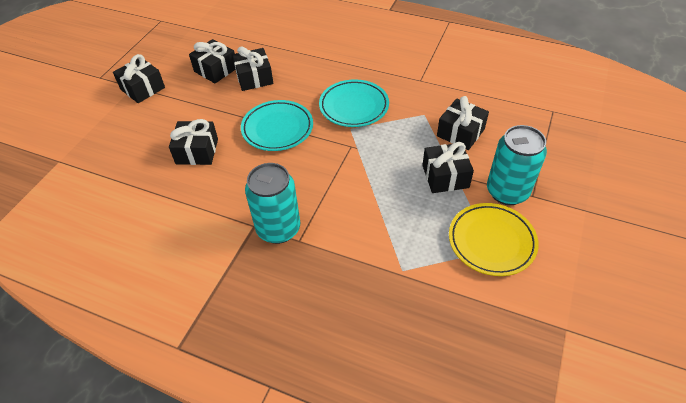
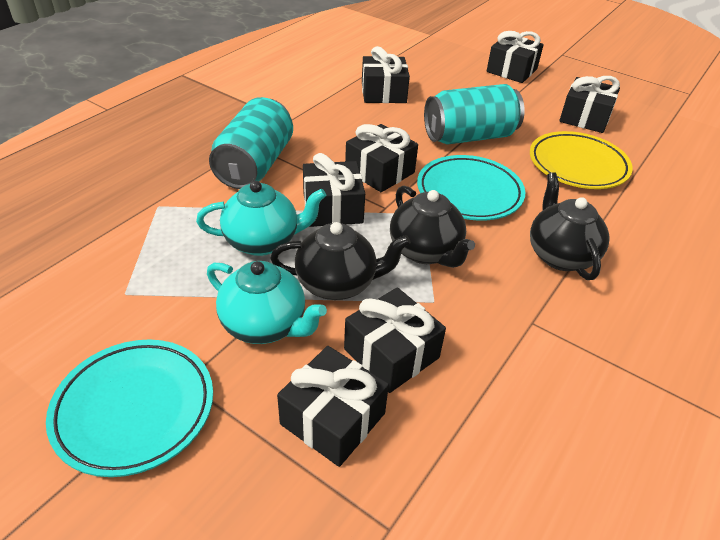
black gift: [113,54,165,103] [169,119,218,165] [189,39,235,83] [232,46,273,91] [422,142,474,193] [437,96,489,150] = 6 -> [277,346,389,467] [303,153,365,227] [344,287,446,393] [345,124,418,192] [362,46,410,103] [486,31,544,83] [559,76,620,133] = 7
black teapot: none = 0 -> [270,222,411,300] [390,186,475,268] [530,172,610,280] = 3
turquoise teapot: none = 0 -> [196,181,326,256] [207,261,327,344] = 2

